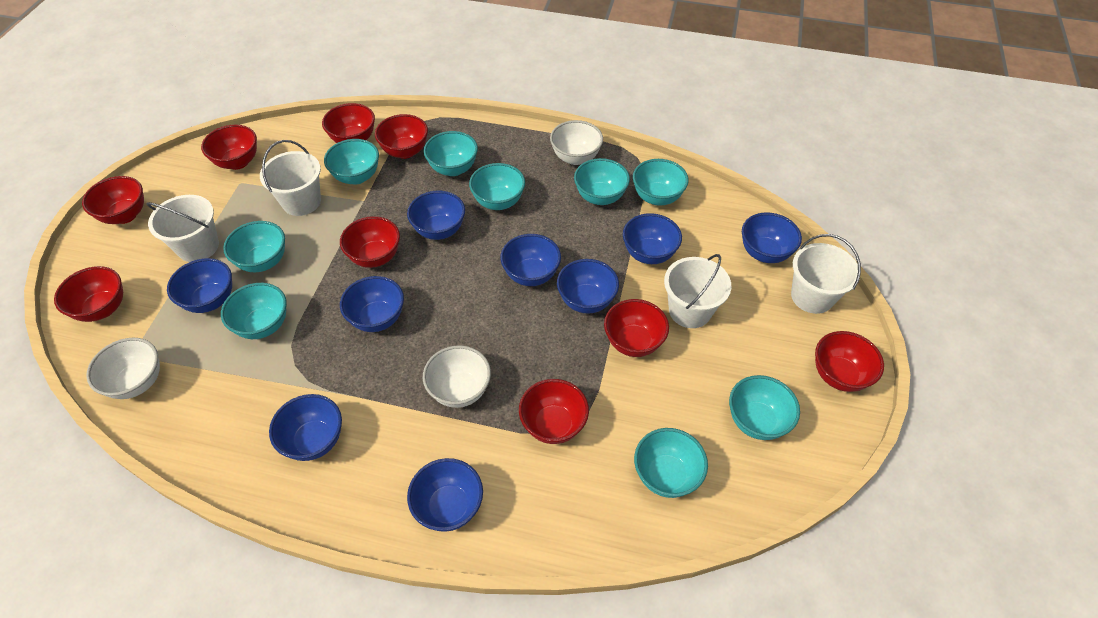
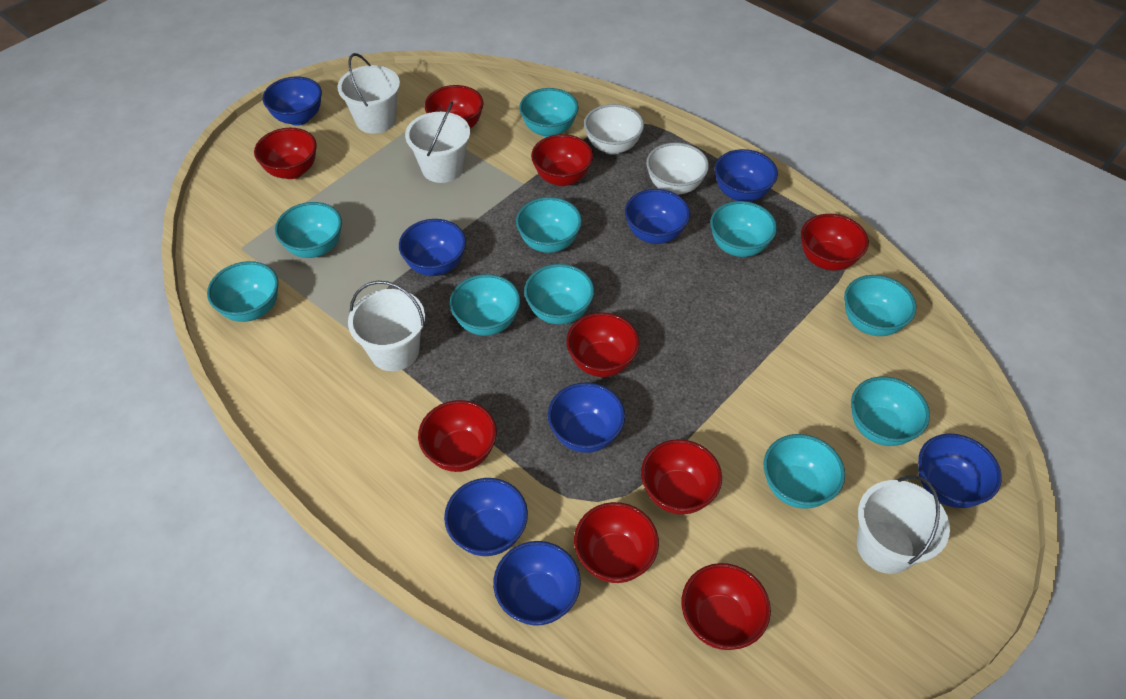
blue bowl: [167,258,232,313] [269,394,342,461] [340,276,404,332] [407,191,465,240] [407,458,483,532] [500,234,561,286] [557,259,619,314] [623,213,682,264] [742,212,802,263] = 9 -> [262,76,322,126] [399,219,466,276] [444,478,528,556] [493,541,581,626] [548,382,625,453] [625,189,690,244] [715,149,778,202] [918,433,1002,508] = 8
turquoise bowl: [221,283,287,339] [223,221,285,272] [324,139,379,184] [424,131,478,176] [469,163,525,210] [574,158,630,205] [633,159,689,206] [634,428,708,498] [729,375,800,440] = 9 -> [207,261,278,322] [275,202,342,258] [450,274,520,336] [516,197,582,253] [519,88,578,137] [524,264,594,325] [710,201,777,257] [763,434,845,509] [844,275,916,336] [851,376,930,446] = 10
white bowl: [86,338,160,399] [423,345,491,408] [550,120,603,165] = 3 -> [584,104,644,155] [646,142,709,195] = 2

